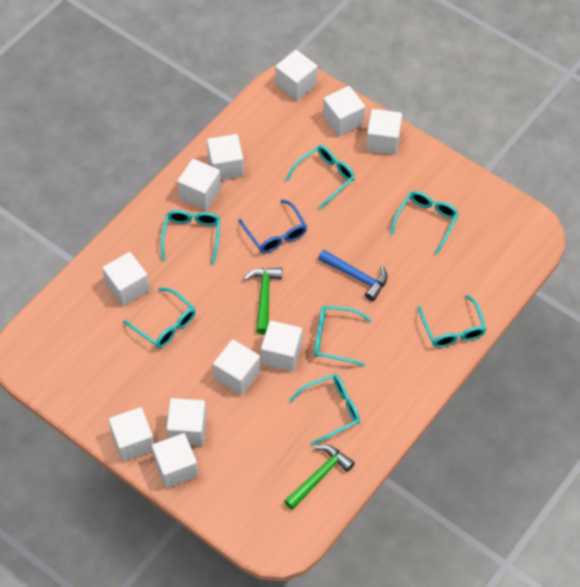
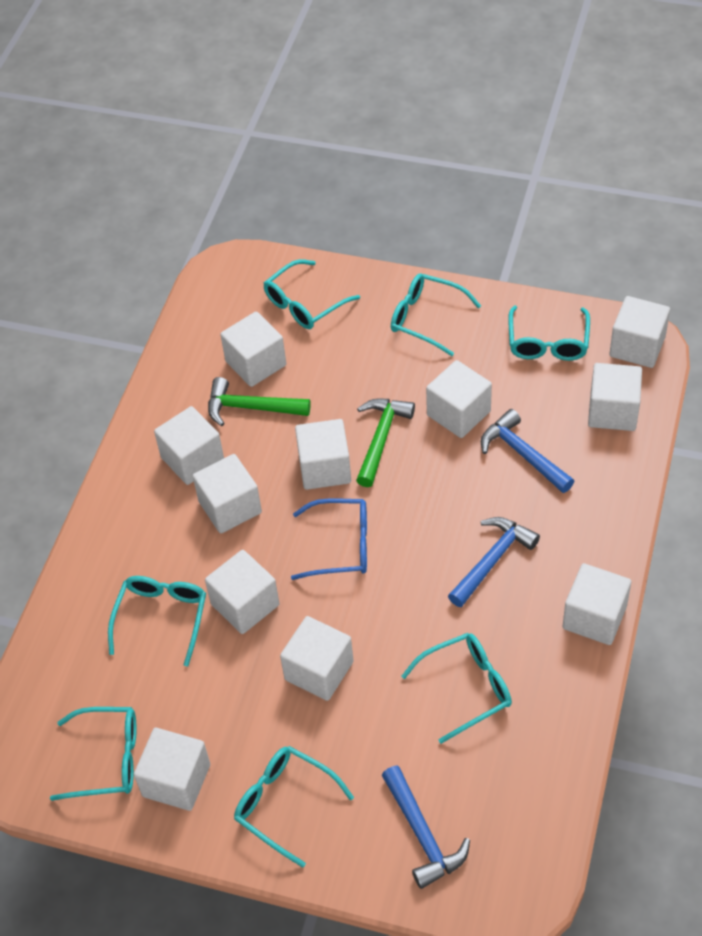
blue hammer: [318,250,388,301] = 1 -> [382,765,470,889] [448,517,540,607] [481,409,574,493] = 3

